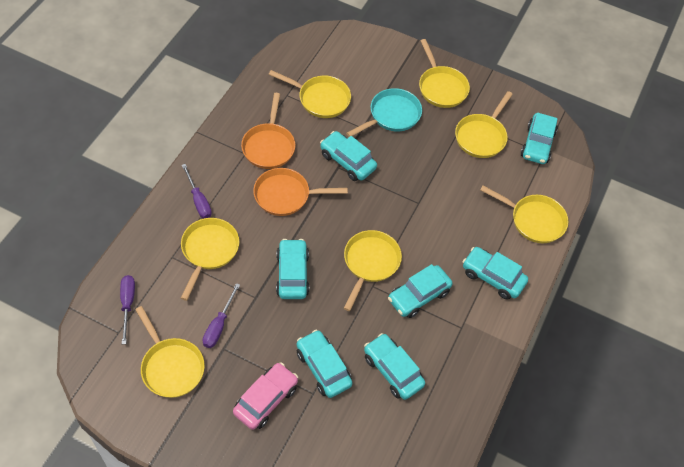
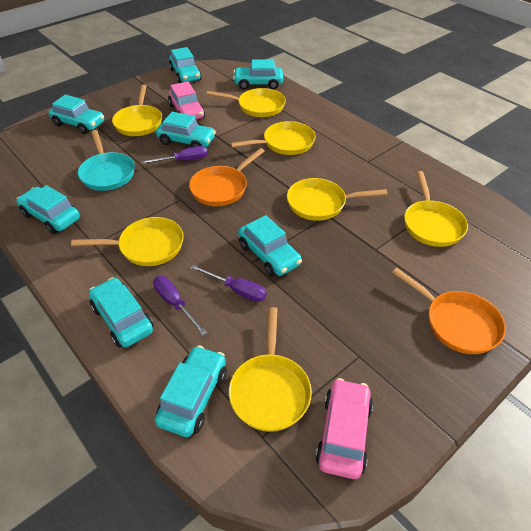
pink car: [233,362,298,430] = 1 -> [168,81,205,119] [315,378,373,479] = 2
turquoise car: [276,239,309,299] [297,330,352,398] [320,131,377,181] [364,333,425,400] [388,264,453,318] [463,247,528,300] [521,113,558,164] = 7 -> [16,185,80,234] [49,95,104,134] [89,277,154,347] [155,345,226,437] [156,112,216,147] [169,47,202,83] [233,59,283,90] [238,215,302,277] = 8

